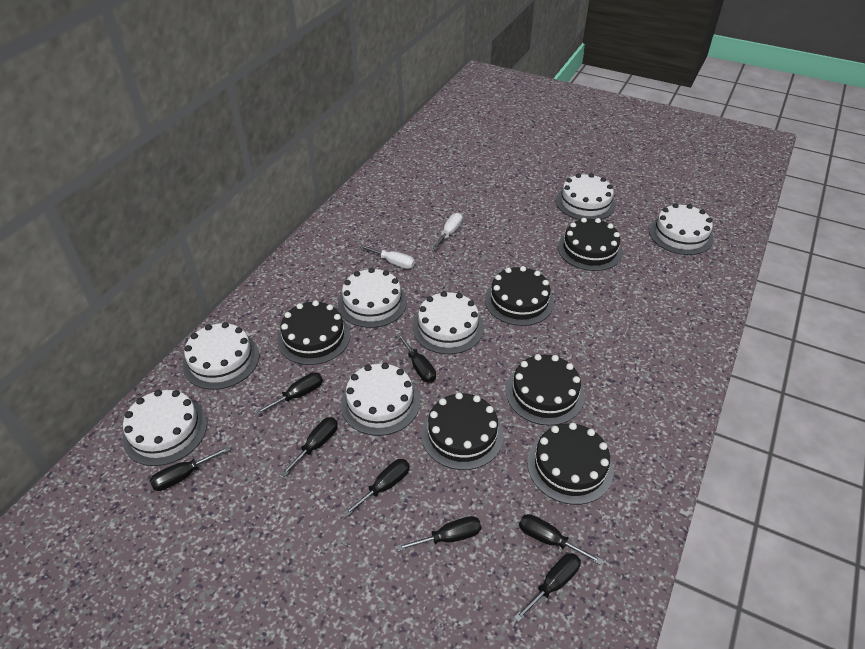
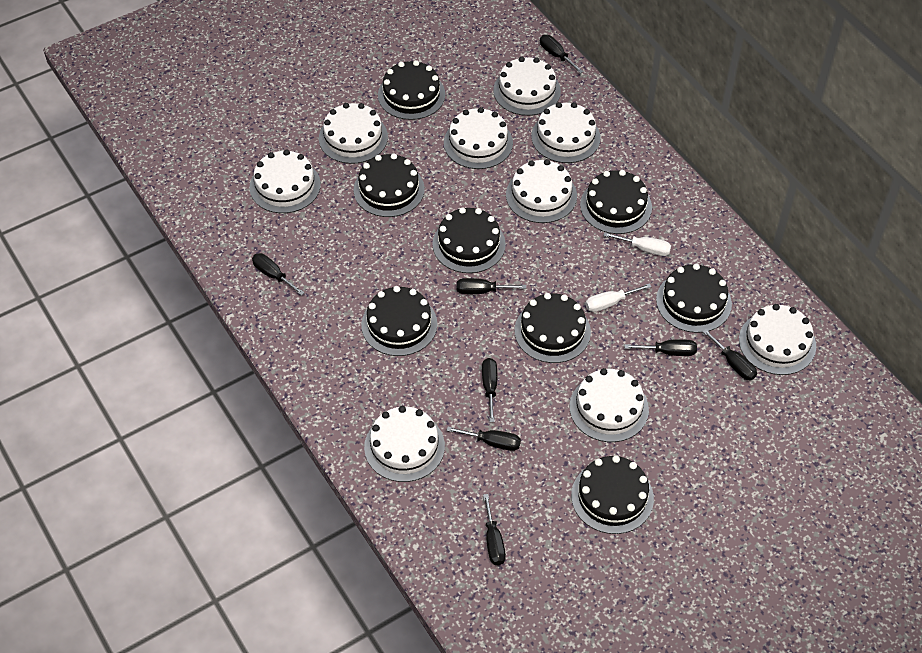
black cake: [277,300,350,365] [421,392,504,470] [485,266,554,326] [506,354,585,426] [527,422,614,505] [558,218,623,271] = 6 -> [354,153,425,217] [361,286,437,356] [378,60,445,120] [432,207,506,273] [515,293,591,363] [571,455,654,534] [580,170,652,234] [656,263,732,333] = 8
white cake: [122,390,207,466] [183,322,259,390] [338,268,407,328] [341,363,420,436] [412,291,484,354] [556,173,616,220] [649,203,714,255] = 7 -> [249,150,321,213] [319,103,388,164] [364,406,445,482] [444,107,513,169] [493,57,561,116] [506,159,577,223] [531,102,601,163] [570,368,649,442] [739,304,816,375] = 9

